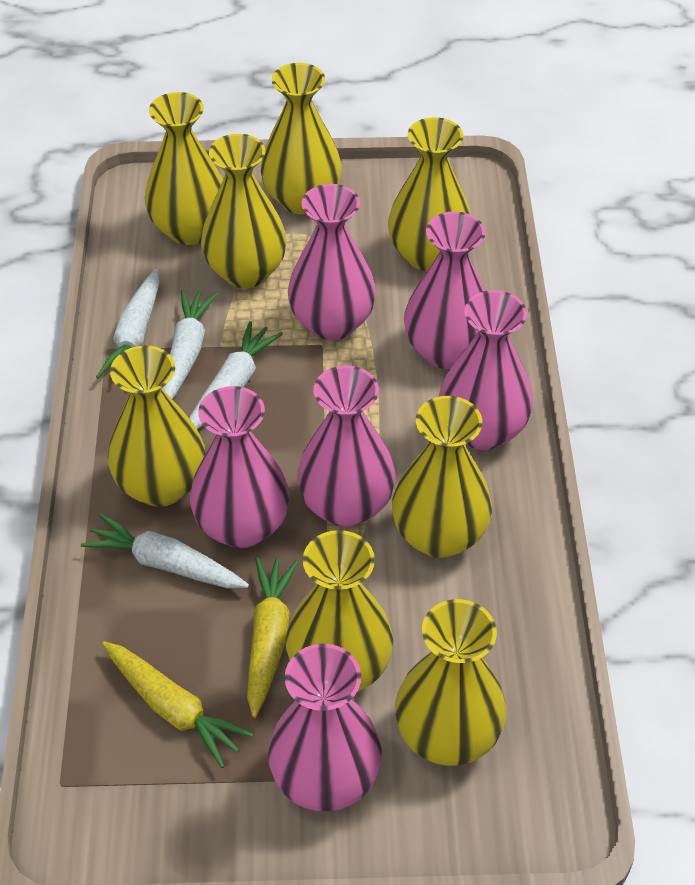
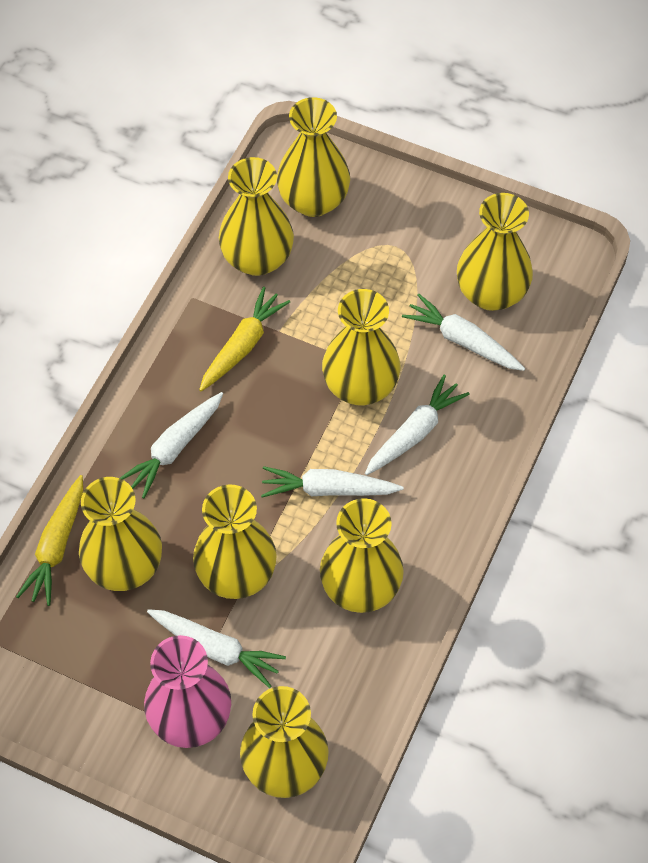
pink vase: [190,386,290,548] [268,644,382,811] [288,184,376,340] [297,365,395,527] [404,211,486,369] [439,290,533,450] = 6 -> [144,635,231,748] = 1
white carrot: [81,514,249,588] [96,269,160,378] [163,289,218,399] [189,321,283,429] = 4 -> [120,392,223,498] [147,609,286,688] [261,466,403,498] [365,374,470,475] [402,294,525,371] = 5

